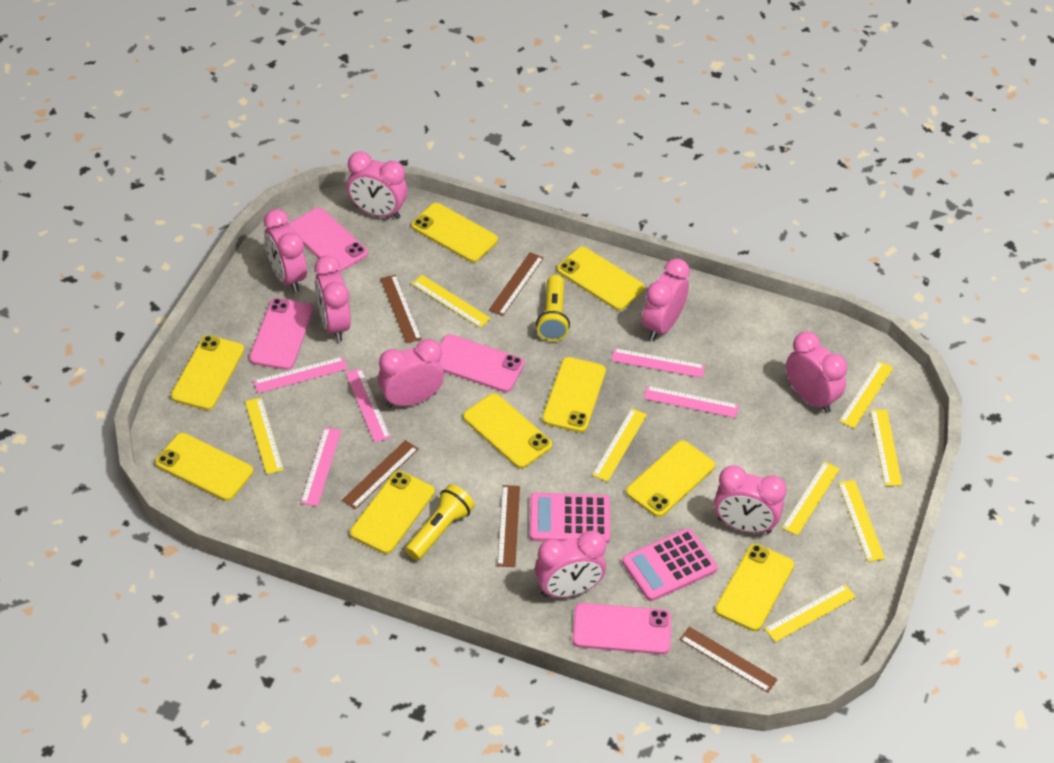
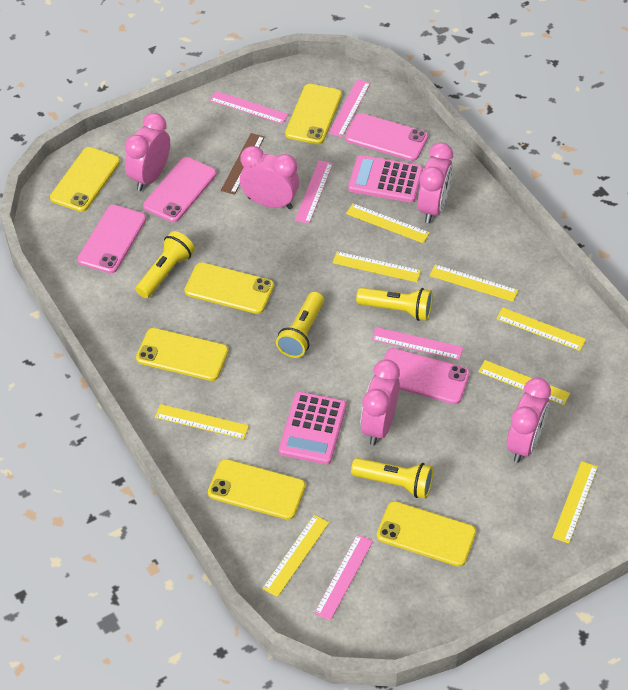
brown ruler: [342,440,418,509] [380,275,422,343] [489,252,544,316] [497,485,520,567] [679,626,778,692] = 5 -> [221,133,264,195] = 1
pink clock: [264,209,307,293] [314,256,351,342] [347,151,407,219] [378,339,444,408] [535,530,606,598] [642,258,690,341] [714,465,787,534] [786,331,847,413] = 8 -> [125,113,170,191] [240,146,299,209] [360,359,400,445] [418,143,453,223] [507,378,551,463] = 5
yellow flashlight: [405,484,474,560] [536,275,570,341] = 2 -> [136,231,195,298] [276,292,324,358] [351,458,433,499] [356,287,432,321] = 4
yellow phone: [155,433,253,501] [171,335,244,410] [350,471,435,554] [411,203,498,262] [463,393,552,468] [542,357,606,433] [557,247,644,310] [626,440,715,517] [715,544,794,631] = 9 -> [50,147,120,212] [136,328,229,381] [184,262,274,314] [208,459,306,520] [285,84,342,145] [377,501,476,567] = 6

